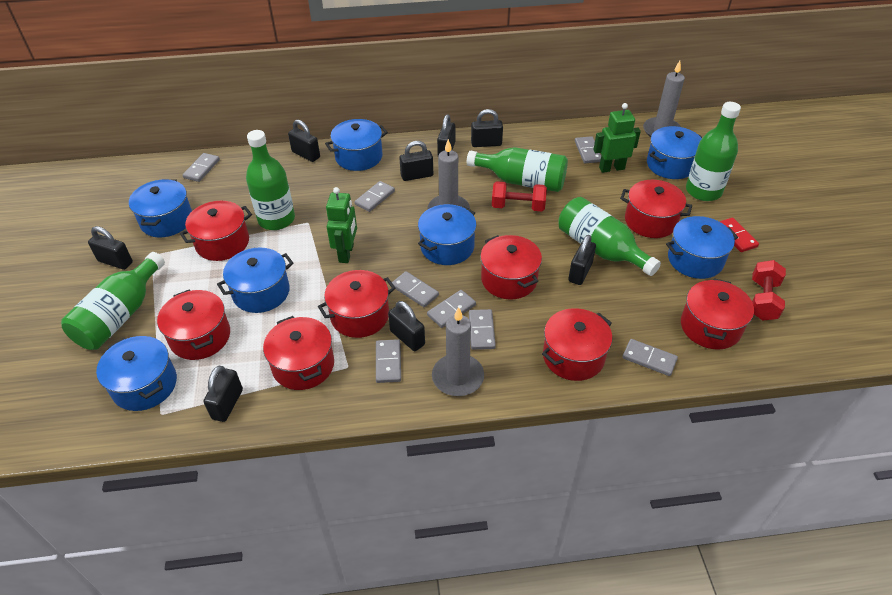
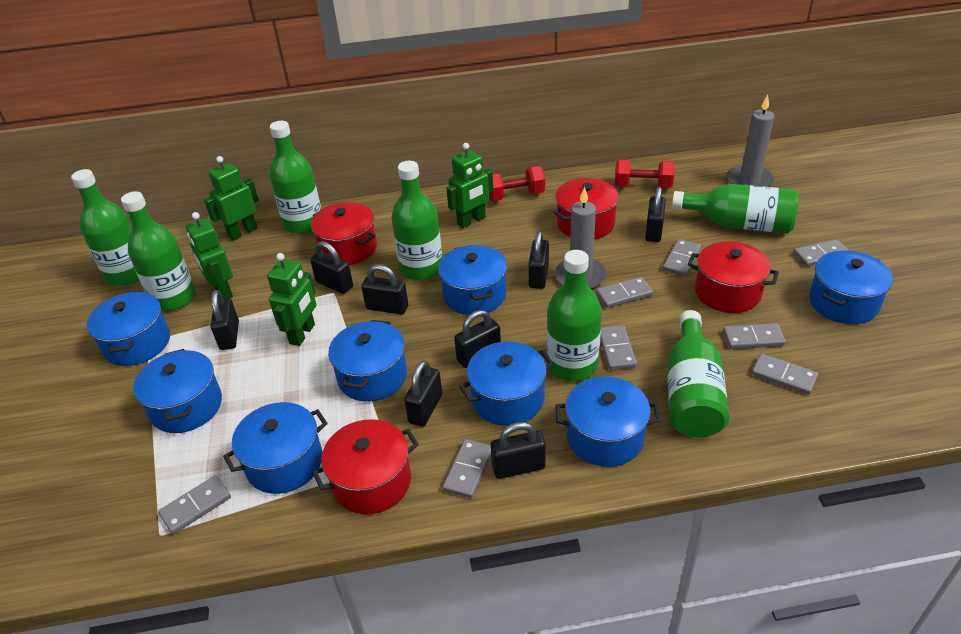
blue pot: [96,336,177,411] [129,179,192,237] [217,247,294,313] [325,119,388,171] [418,204,476,265] [647,126,702,179] [666,216,738,279] = 7 -> [87,291,170,366] [133,349,222,433] [223,402,328,494] [328,320,407,402] [438,245,507,315] [459,342,553,426] [555,376,661,467] [809,250,893,324] = 8
green bottle: [61,252,165,350] [246,130,295,230] [467,147,568,192] [558,197,661,276] [686,102,741,201] = 5 -> [71,169,139,286] [121,191,196,311] [270,121,321,234] [392,161,442,281] [547,250,602,381] [667,310,729,438] [672,184,799,234] = 7
green robot: [326,187,357,263] [593,103,641,173] = 2 -> [186,212,233,298] [204,156,259,240] [267,253,317,346] [446,143,493,228] = 4
grey candle: [427,139,470,209] [432,307,484,396] [643,61,685,137] = 3 -> [555,187,607,289] [727,95,774,187] = 2
red domino: [719,217,759,252] = 1 -> none = 0
red pot: [157,289,230,360] [180,201,252,261] [263,316,334,390] [318,270,396,338] [480,235,542,299] [542,308,612,381] [620,180,692,238] [681,278,754,350] = 8 -> [311,202,377,265] [312,419,419,514] [553,178,619,239] [688,241,779,313] = 4

